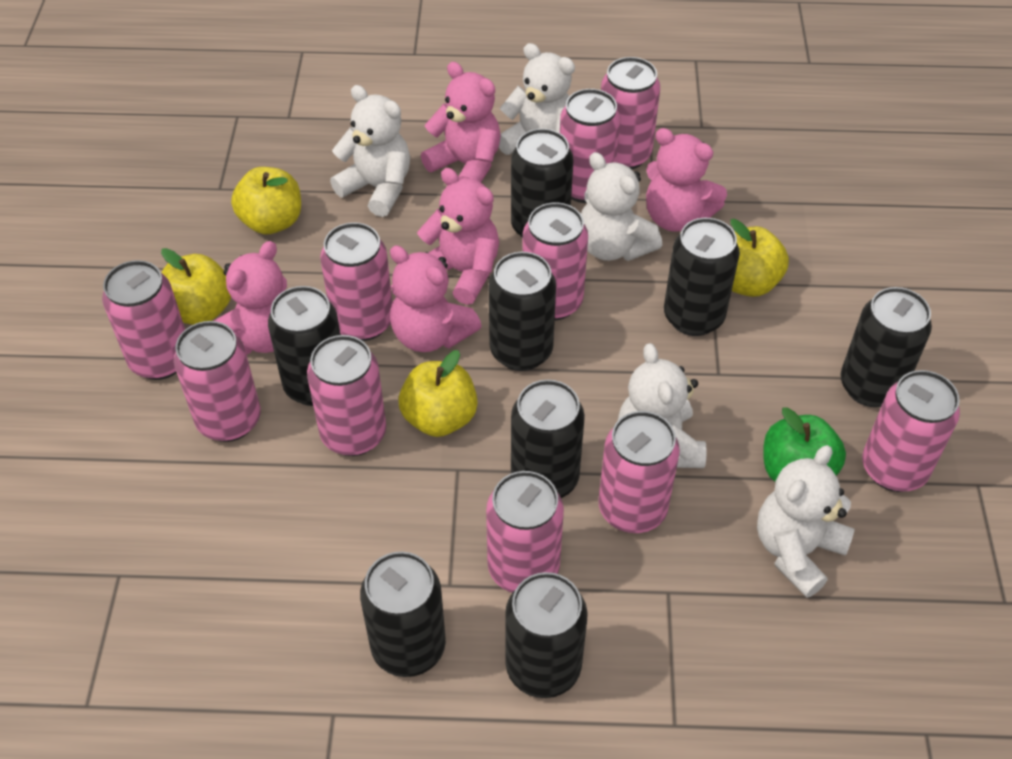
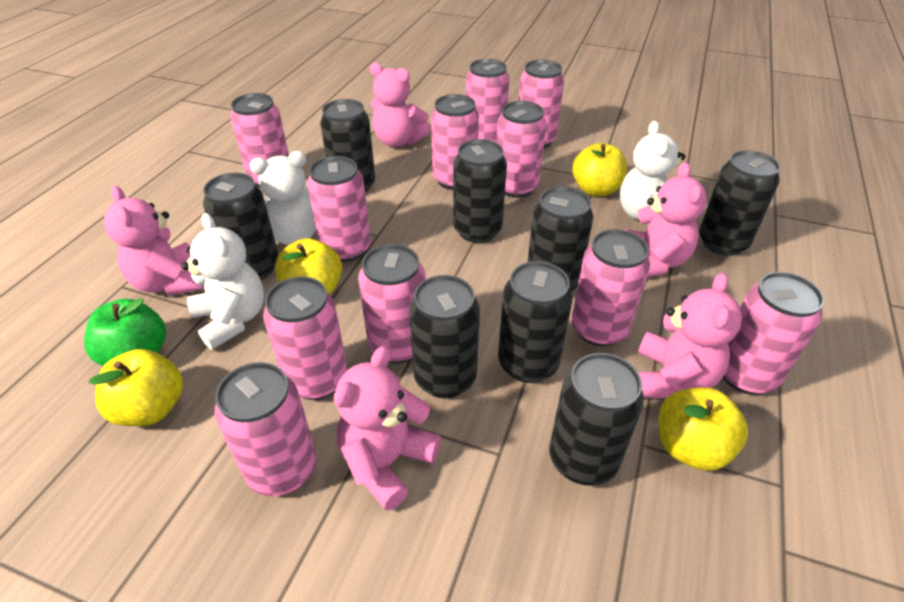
pink can: [102,260,185,380] [174,321,261,442] [307,335,386,456] [320,222,392,341] [486,471,564,593] [522,202,588,320] [560,89,621,203] [599,411,680,533] [601,57,660,170] [862,370,960,492] = 10 -> [215,362,317,496] [230,93,289,188] [263,276,347,400] [307,156,371,262] [358,244,426,364] [431,94,479,190] [466,59,509,142] [496,101,546,198] [519,60,564,148] [571,229,650,347] [723,272,824,395] = 11
white teddy bear: [330,85,410,217] [499,43,575,155] [581,152,662,261] [618,343,707,468] [757,445,855,598] = 5 -> [181,213,264,350] [250,151,316,245] [620,121,686,225] = 3

